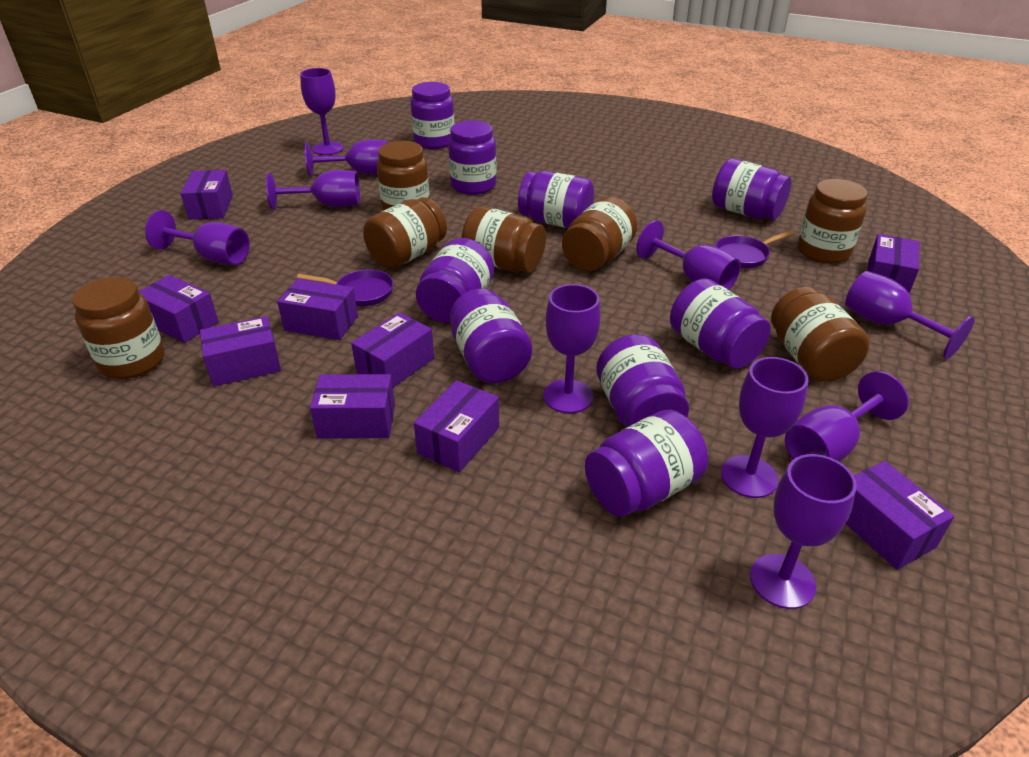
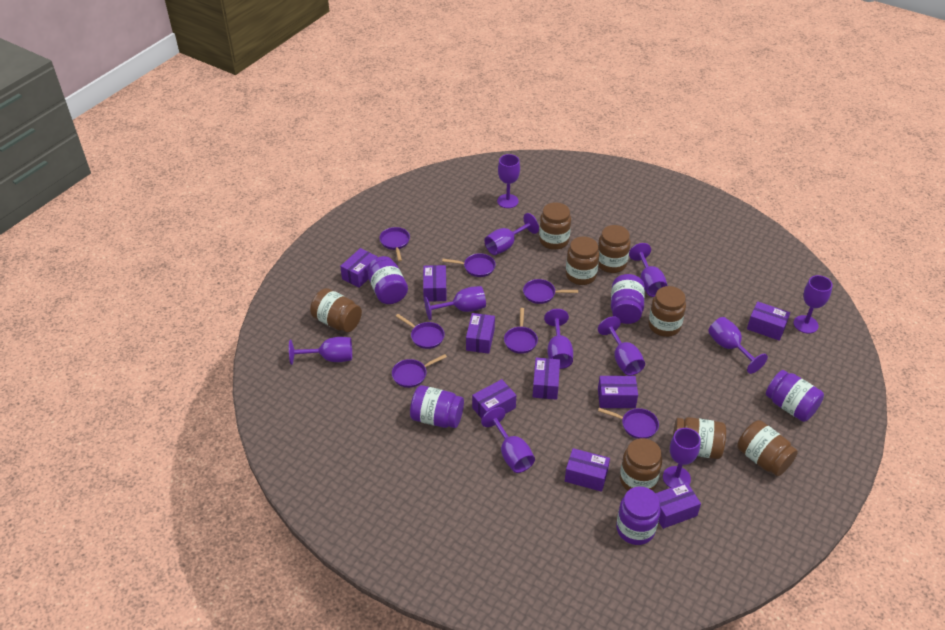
brown jar: [72,277,164,379] [363,197,447,269] [377,141,430,211] [461,206,546,272] [562,197,637,271] [771,287,870,382] [798,179,868,264] = 7 -> [310,288,362,332] [539,202,571,250] [566,237,599,285] [598,225,631,273] [620,438,662,491] [648,286,686,337] [673,417,726,459] [737,420,798,476] = 8
purple goblet: [145,210,250,265] [266,170,360,210] [300,68,344,155] [305,139,388,177] [544,284,601,413] [636,220,741,290] [721,357,808,498] [750,454,857,609] [785,371,909,462] [845,271,975,359] = 10 -> [289,337,352,365] [424,286,486,320] [481,407,535,473] [484,213,539,255] [497,154,520,208] [544,309,573,369] [598,316,645,376] [629,243,667,297] [663,428,701,488] [708,317,768,374] [793,275,833,334] = 11
purple jar: [410,82,455,149] [416,238,494,323] [448,120,497,195] [450,289,532,383] [518,171,594,228] [585,410,708,517] [596,334,689,427] [670,278,771,369] [712,158,791,220] = 9 -> [367,256,408,304] [410,385,464,428] [611,274,645,324] [616,487,661,545] [766,370,824,422] = 5
purple pan: [297,269,394,306] [715,230,795,268] = 2 -> [379,227,410,261] [392,354,447,388] [396,314,445,349] [442,253,495,277] [504,308,538,354] [523,279,578,304] [598,408,659,439] = 7

